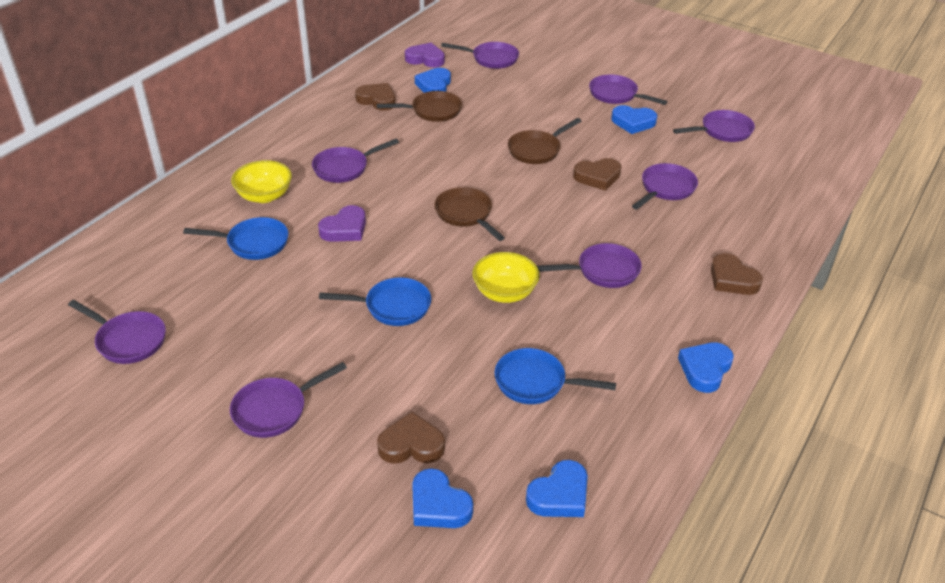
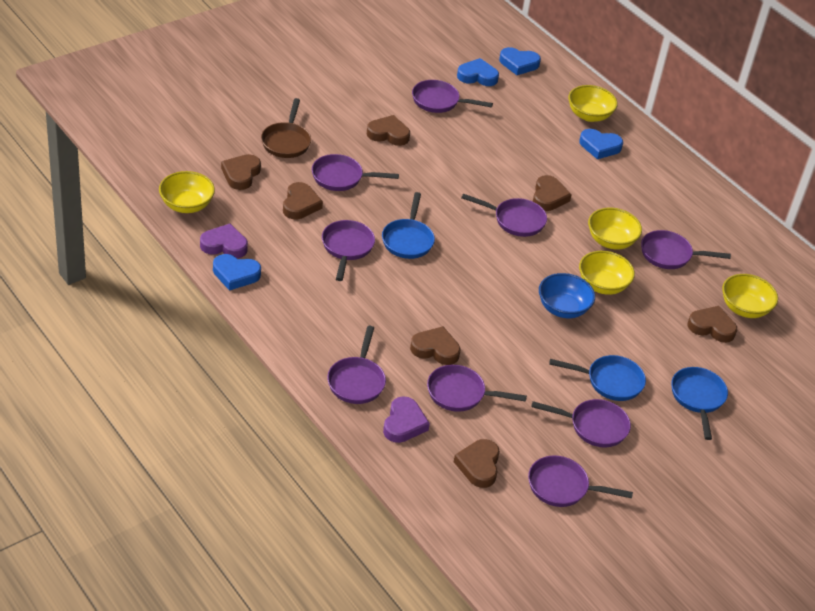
blue bowl: none = 0 -> [539,273,595,318] = 1
blue heart: [412,468,473,528] [415,68,451,93] [526,460,588,517] [611,105,657,134] [678,343,734,393] = 5 -> [213,254,261,291] [457,58,499,86] [499,47,541,75] [579,129,623,159] = 4
brown heart: [355,83,396,111] [377,412,445,464] [573,158,621,191] [711,253,763,295] = 4 -> [221,154,261,190] [283,182,323,219] [367,115,410,146] [410,326,461,365] [454,439,500,488] [533,175,572,211] [688,306,737,343] = 7
brown pan: [376,91,462,122] [434,187,505,241] [508,118,581,164] = 3 -> [261,98,311,158] = 1
purple pan: [68,300,166,364] [230,362,347,438] [312,139,399,183] [441,42,519,69] [537,243,642,288] [589,74,667,105] [632,163,698,209] [673,110,755,142] = 8 -> [312,154,399,191] [322,220,375,281] [327,326,386,404] [412,80,493,113] [427,365,527,412] [461,194,547,237] [528,456,633,507] [531,399,631,447] [641,230,731,269] = 9
yellow bowl: [231,160,292,203] [472,252,540,303] = 2 -> [159,171,215,213] [568,85,618,122] [579,251,635,295] [588,208,642,249] [722,274,778,318] = 5

